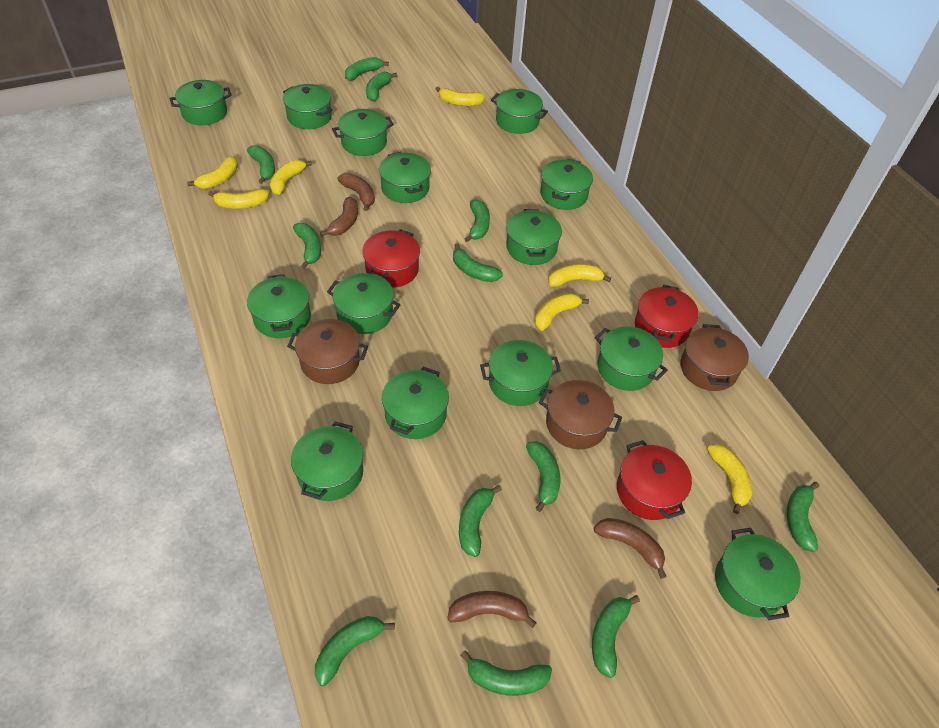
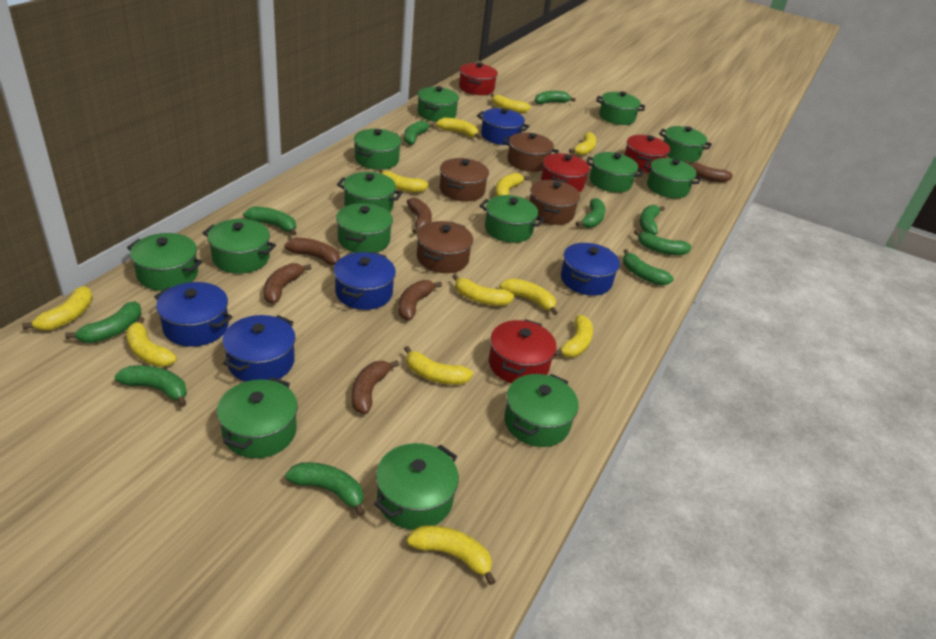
blue pot: none = 0 -> [154,282,233,347] [222,315,296,382] [334,252,396,310] [477,108,530,145] [561,243,620,296] = 5
brown banana: [320,197,358,237] [338,173,375,211] [447,591,537,628] [594,518,667,579] = 4 -> [264,263,311,304] [285,238,340,265] [352,360,399,414] [398,280,442,320] [407,198,432,234] [684,160,733,182] = 6
brown pot: [287,319,368,384] [539,380,622,449] [681,324,749,391] = 3 -> [417,221,473,273] [440,158,489,202] [503,132,559,172] [530,180,580,225] = 4
green banana: [247,146,275,184] [293,223,321,269] [315,616,395,686] [345,57,389,81] [366,72,398,101] [453,243,503,282] [459,485,502,557] [460,650,552,696] [465,199,490,242] [526,441,561,512] [592,595,640,678] [787,482,819,552] = 12 -> [65,301,141,343] [114,365,187,407] [243,207,296,235] [285,462,365,517] [404,121,434,145] [535,91,576,104] [576,198,605,228] [623,249,674,285] [634,230,691,255] [640,205,665,235] = 10
red pot: [362,229,420,288] [617,440,692,520] [635,285,698,348] = 3 -> [459,62,498,95] [489,319,557,383] [541,153,590,193] [624,135,670,173] = 4
yellow banana: [187,156,238,189] [208,189,269,209] [270,160,312,195] [436,87,485,106] [535,293,589,331] [548,264,611,287] [707,444,752,514] = 7 -> [22,286,93,330] [126,317,177,367] [378,169,429,193] [404,346,473,385] [407,525,496,585] [436,118,480,139] [452,274,514,306] [491,93,531,113] [495,173,529,196] [500,278,557,315] [554,315,593,357] [569,132,597,156] = 12

